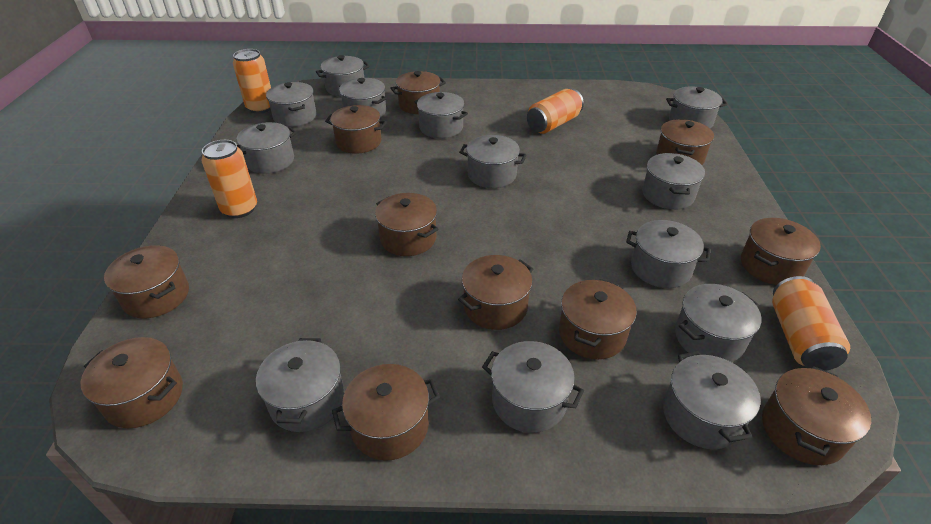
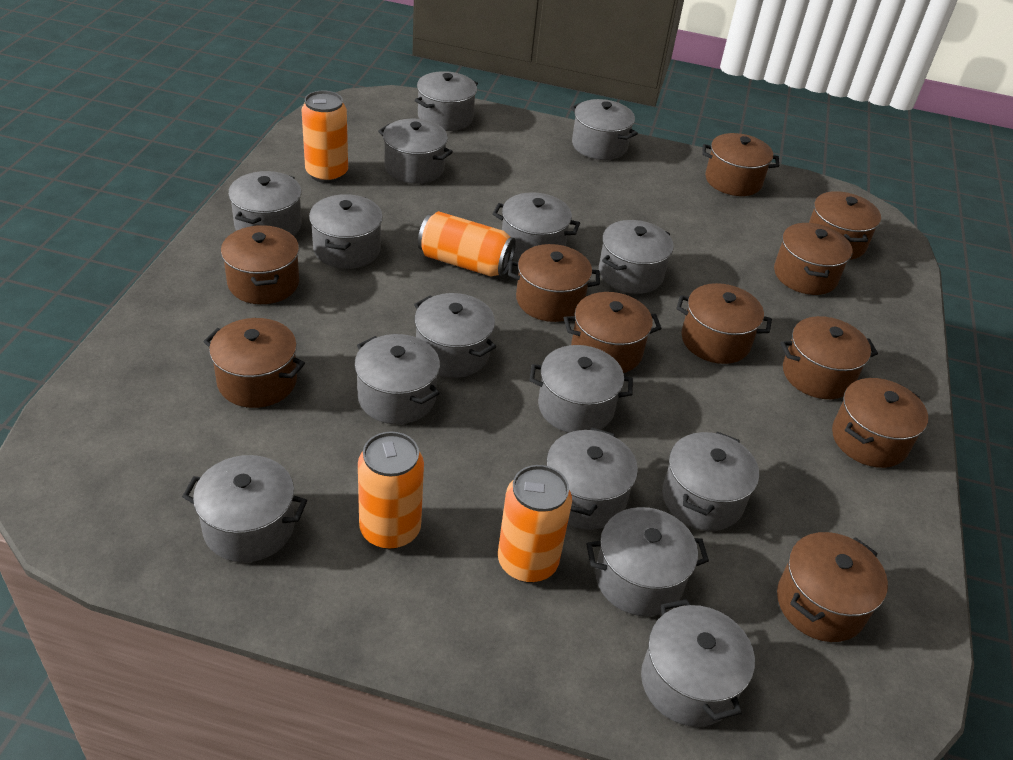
grey pot: [237,122,297,174] [256,338,345,432] [266,82,316,127] [316,55,370,96] [339,78,387,118] [414,92,468,138] [459,135,526,188] [482,341,584,433] [626,220,711,288] [642,153,705,210] [663,351,761,449] [666,86,727,129] [675,284,761,362] = 13 -> [182,455,307,562] [228,171,302,236] [309,194,383,269] [354,334,440,424] [378,119,453,184] [414,293,496,378] [415,71,478,131] [493,192,580,261] [529,345,633,433] [546,428,638,530] [571,99,638,160] [586,507,709,616] [599,220,674,294] [641,599,755,727] [662,431,759,531] = 15

